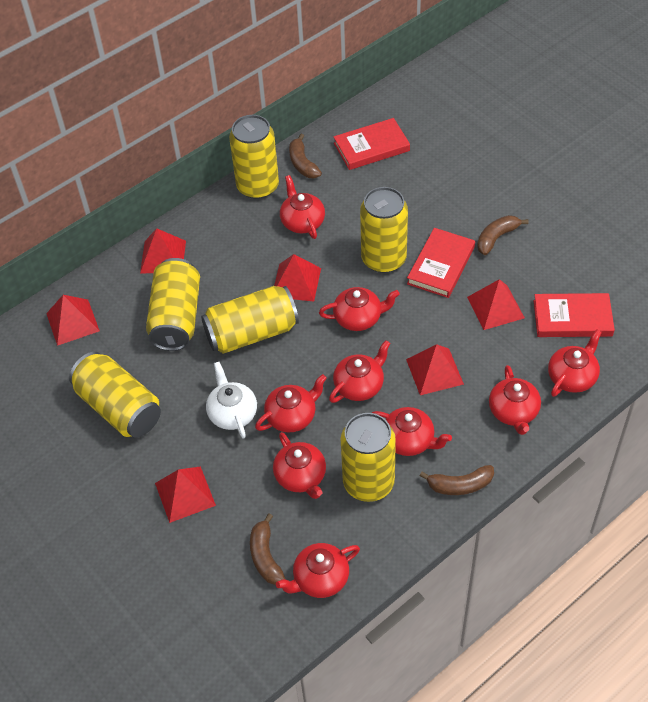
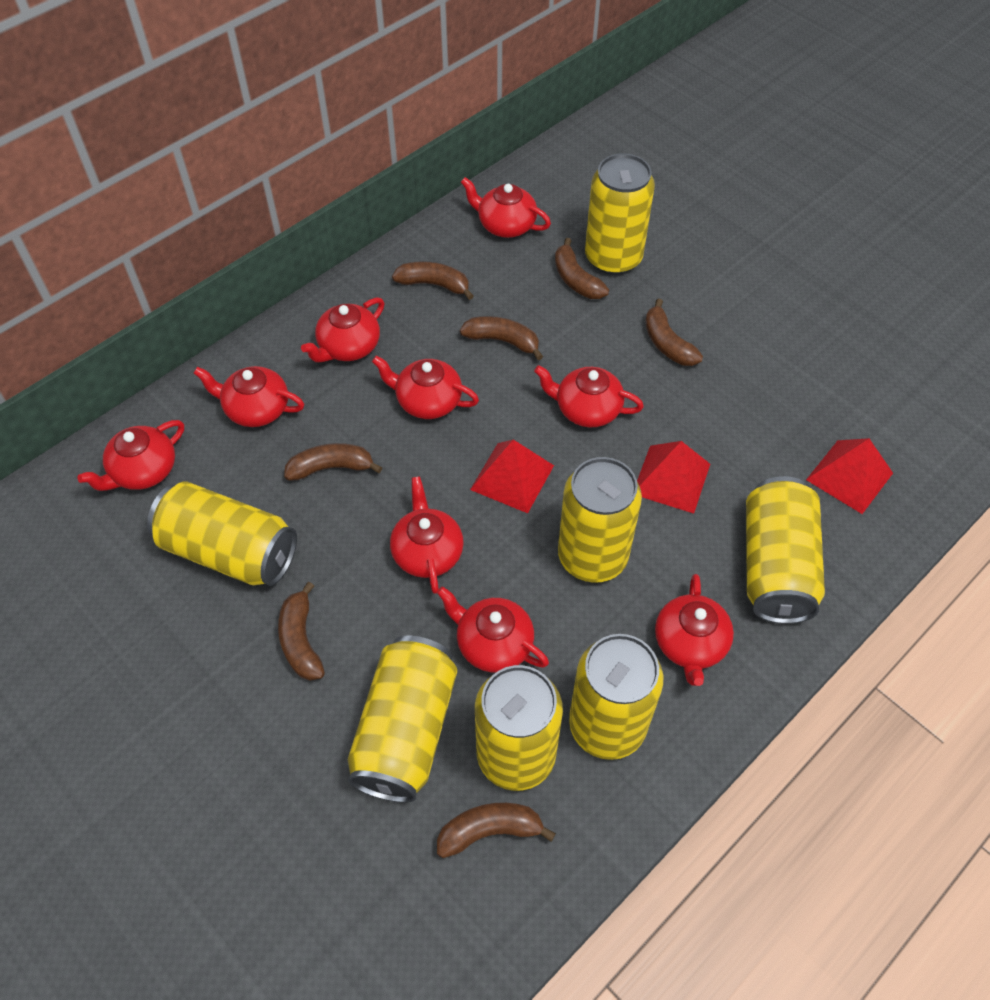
brown banana: [250,514,285,585] [289,134,322,178] [420,465,494,495] [477,215,529,255] = 4 -> [278,582,325,681] [284,443,382,481] [392,262,474,300] [437,803,556,858] [460,316,543,360] [555,238,609,299] [645,299,703,366] = 7
red book: [334,118,410,170] [407,228,475,298] [534,293,615,337] = 3 -> none = 0
red pyramid: [46,295,100,346] [140,228,186,273] [155,466,216,523] [274,254,321,302] [406,344,464,395] [467,279,525,330] = 6 -> [470,440,554,513] [637,441,710,514] [806,438,893,514] = 3
white teapot: [206,362,257,439] = 1 -> none = 0
yellow can: [69,352,161,437] [146,258,200,351] [201,286,299,354] [229,115,279,199] [340,413,396,502] [360,187,408,273] = 6 -> [147,481,297,586] [347,636,457,803] [475,665,563,791] [558,457,642,583] [569,634,663,760] [585,153,655,275] [746,476,825,624] = 7

